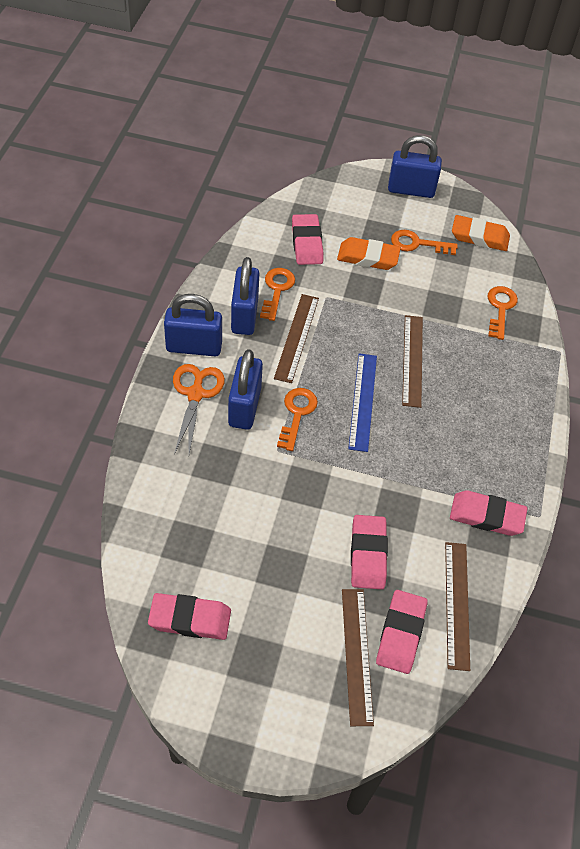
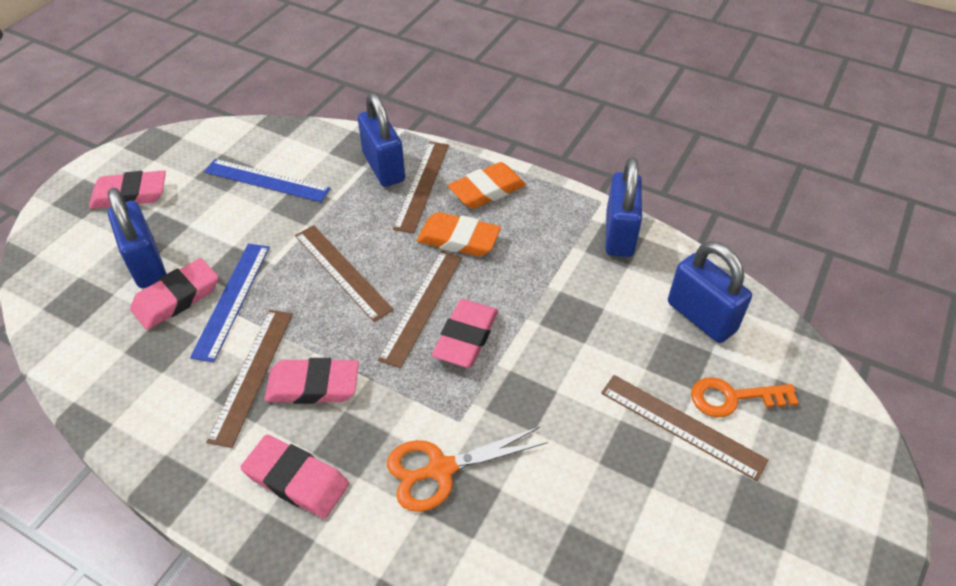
blue ruler: [348,353,377,452] = 1 -> [190,244,270,362] [204,159,331,202] = 2
brown ruler: [274,294,319,383] [342,589,374,726] [402,315,423,408] [445,542,470,671] = 4 -> [206,310,293,448] [295,225,394,322] [378,251,462,368] [393,142,449,233] [601,375,769,481] = 5
orange key: [260,268,295,321] [277,388,318,451] [391,230,458,255] [488,286,518,340] = 4 -> [691,377,798,417] = 1

